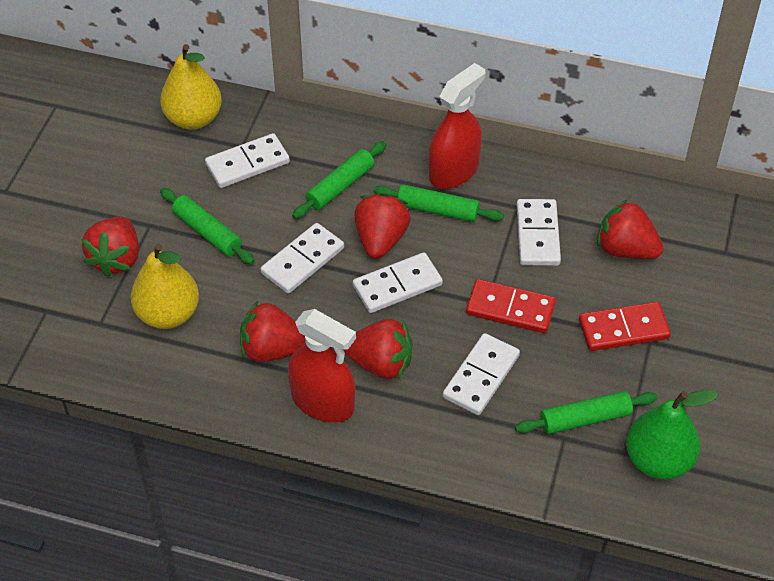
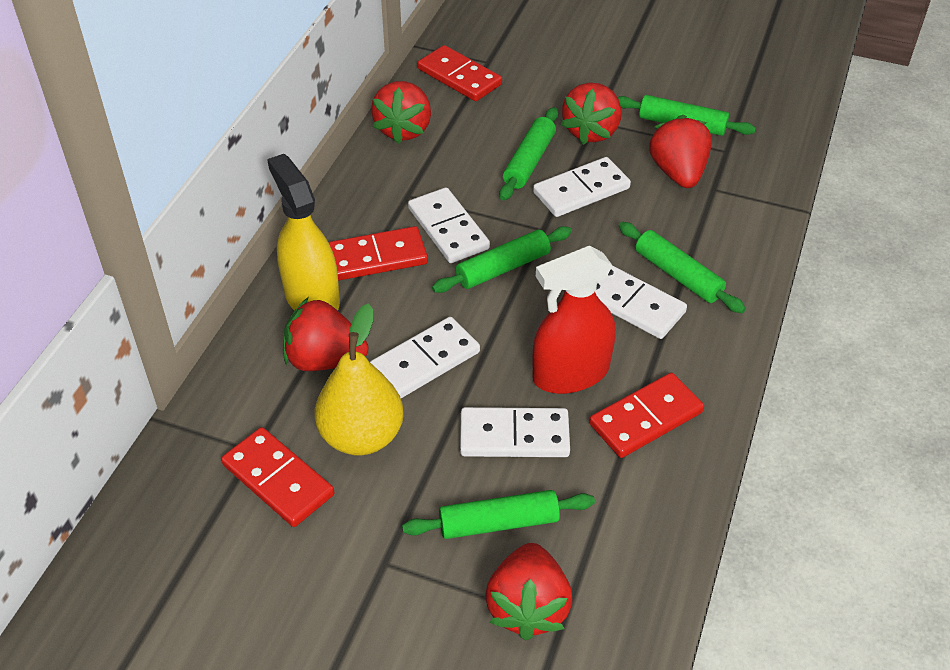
green pear: [626,390,718,479] = 1 -> none = 0
green rolling pin: [160,188,255,264] [292,141,387,219] [373,184,504,222] [515,391,657,434] = 4 -> [402,490,595,539] [432,226,572,293] [500,107,558,201] [617,95,756,136] [619,222,746,313] = 5
red domino: [466,279,556,333] [579,302,671,351] = 2 -> [221,427,334,527] [328,226,428,281] [418,45,502,101] [589,373,704,458] = 4
red spray bottle: [288,309,356,422] [429,63,485,189] = 2 -> [532,246,615,394] = 1
yellow pear: [130,243,199,329] [160,44,222,130] = 2 -> [315,303,404,455] = 1
yellow spray bottle: none = 0 -> [267,154,340,311] = 1

